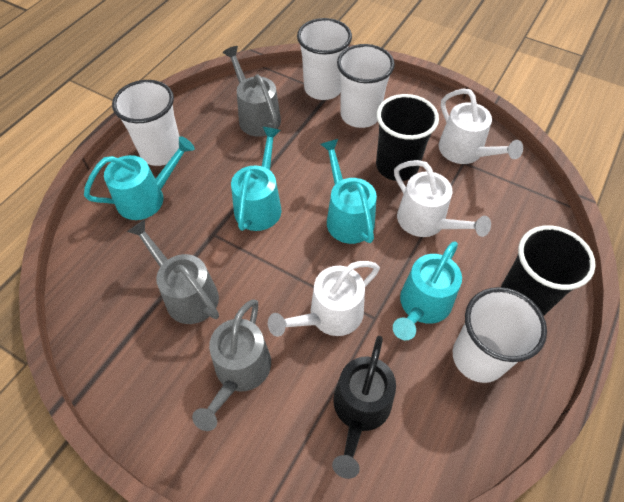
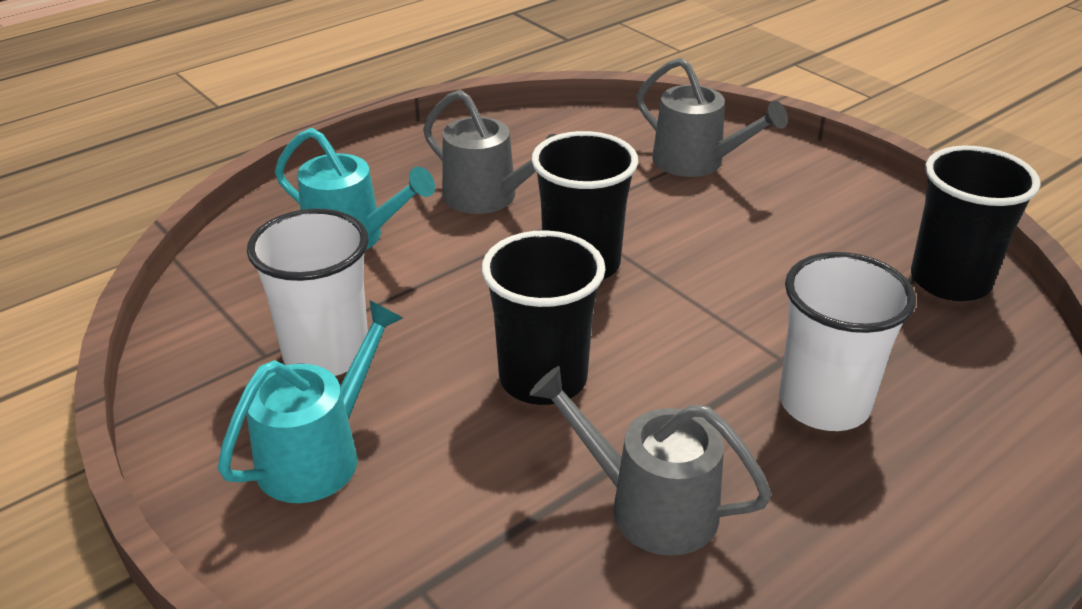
black cup: [376,94,439,181] [501,225,596,316] = 2 -> [482,230,606,405] [532,131,638,280] [911,146,1041,301] = 3
black watering can: [332,336,396,479] = 1 -> none = 0
turquoise watering can: [84,136,195,220] [231,127,281,231] [320,139,377,244] [393,242,462,340] = 4 -> [218,300,403,503] [275,128,435,250] = 2
white cup: [112,80,179,166] [297,18,352,100] [337,44,395,128] [453,287,547,383] = 4 -> [247,209,369,376] [779,252,916,431] = 2
white watering can: [268,261,380,337] [394,160,491,237] [439,88,523,164] = 3 -> none = 0

